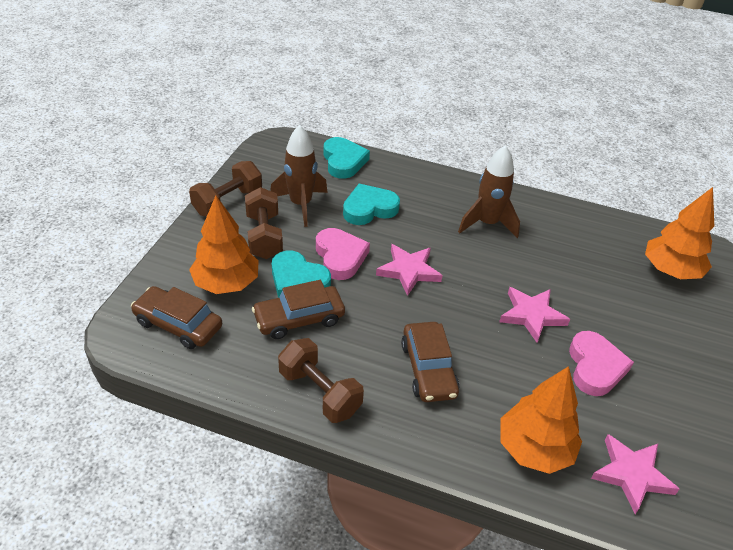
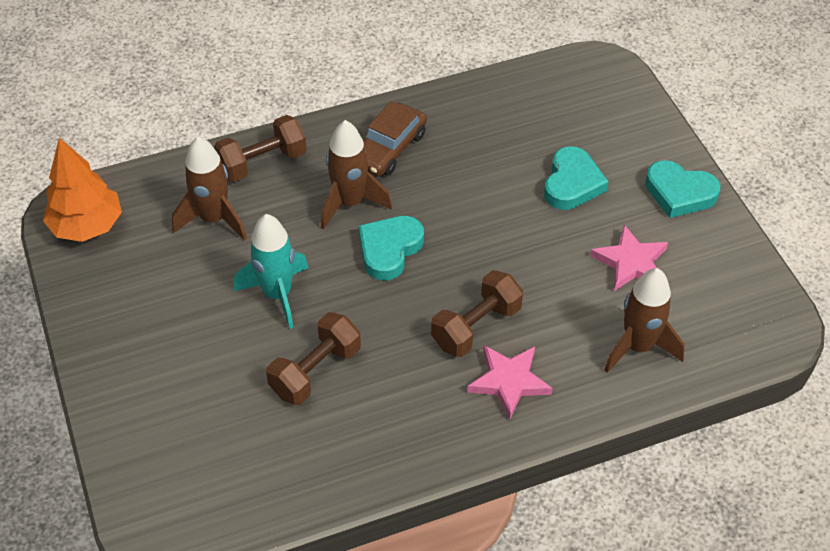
brown car: [131,286,222,349] [252,280,345,339] [401,322,460,402] = 3 -> [363,101,427,176] = 1
brown rocket: [270,125,328,227] [458,145,520,238] = 2 -> [172,137,247,241] [321,120,392,229] [604,268,685,373] = 3
orange tree: [189,195,259,294] [500,366,582,474] [645,187,714,279] = 3 -> [43,138,122,242] = 1
pink heart: [316,228,370,280] [569,331,634,396] = 2 -> none = 0
pink star: [376,244,443,296] [499,287,570,343] [591,434,679,514] = 3 -> [467,345,553,419] [590,225,668,291] = 2
turquoise rocket: none = 0 -> [234,214,308,329] = 1

